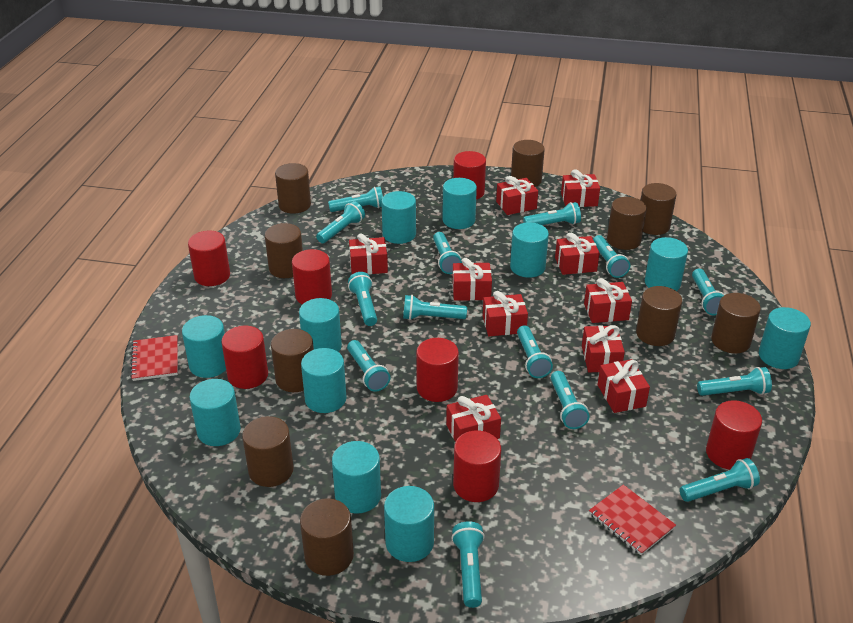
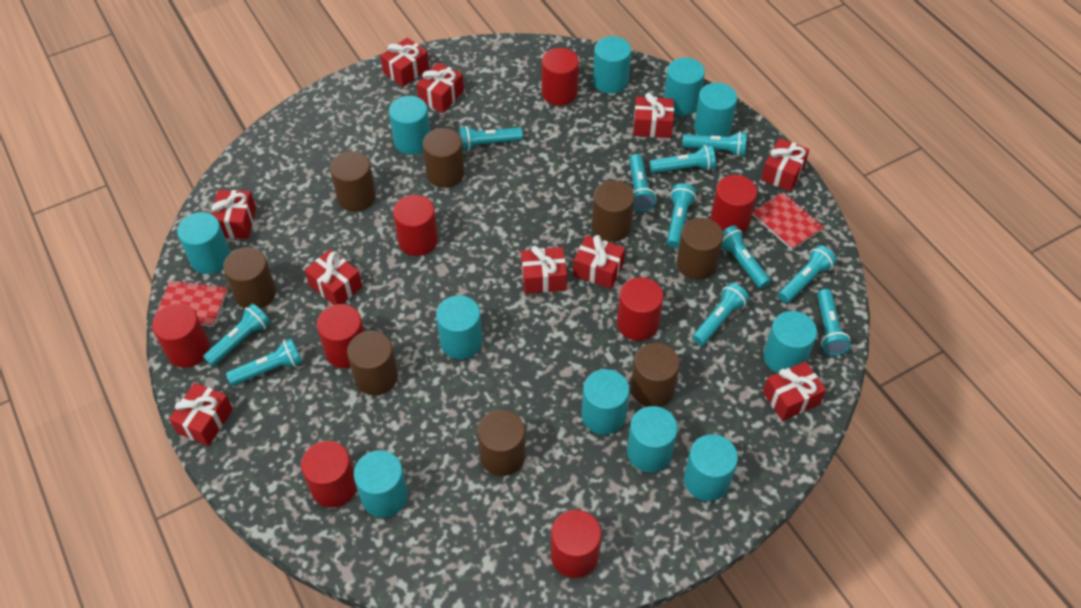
brown cylinder: [242,416,294,487] [265,223,303,278] [271,329,314,392] [275,163,311,214] [300,498,354,576] [511,140,545,187] [607,197,647,250] [636,286,682,346] [641,183,676,235] [711,293,761,353] = 10 -> [223,247,276,309] [330,151,376,212] [347,331,398,395] [422,128,465,188] [477,410,525,476] [592,181,634,242] [631,343,680,407] [676,218,723,280] = 8
red cylinder: [188,231,230,286] [221,326,268,389] [292,249,332,305] [416,338,459,402] [453,151,486,200] [453,431,501,502] [706,400,762,470] = 7 -> [152,304,210,368] [301,441,357,508] [317,304,364,368] [393,195,438,256] [542,48,579,105] [551,510,601,578] [617,277,663,341] [710,175,757,233] = 8
turquoise flashlight: [316,201,365,243] [328,187,383,212] [347,340,390,392] [348,272,377,326] [403,295,467,320] [433,232,462,274] [451,521,485,608] [517,325,553,378] [523,202,581,225] [551,371,590,429] [593,235,630,278] [680,458,760,502] [692,269,725,315] [697,367,772,396] = 14 -> [203,304,271,367] [226,338,302,386] [459,126,523,152] [629,154,656,211] [649,145,716,173] [667,183,696,248] [682,131,747,157] [693,283,749,345] [721,226,771,289] [778,245,837,303] [817,289,851,356] = 11

